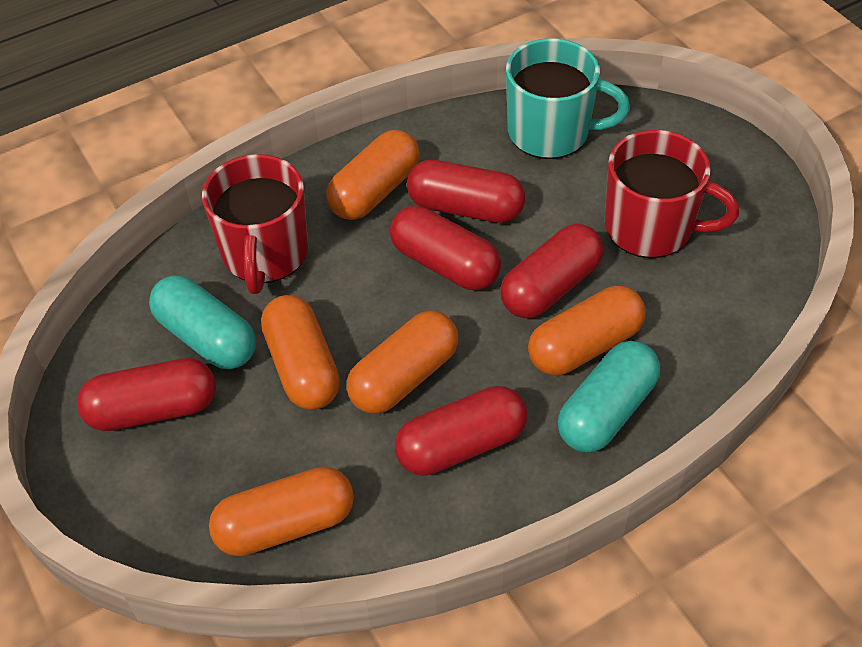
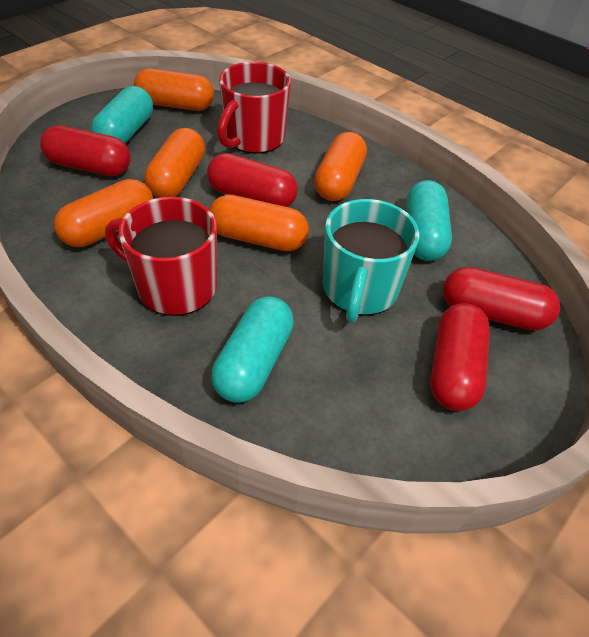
red capsule: [77,358,216,431] [390,206,501,290] [395,386,527,476] [407,160,525,223] [500,224,603,318] = 5 -> [40,126,131,176] [207,153,298,207] [430,303,490,411] [443,267,560,331] = 4
turquoise capsule: [149,275,256,369] [558,341,660,452] = 2 -> [91,86,153,144] [211,297,294,403] [406,180,452,261] = 3

